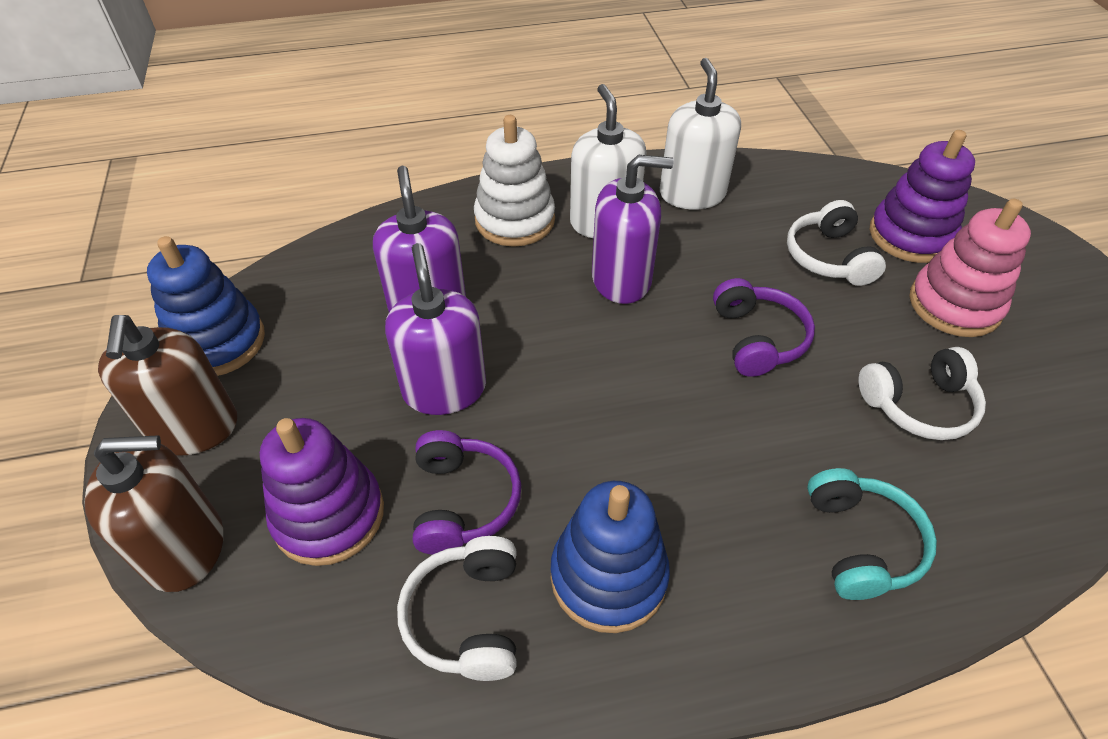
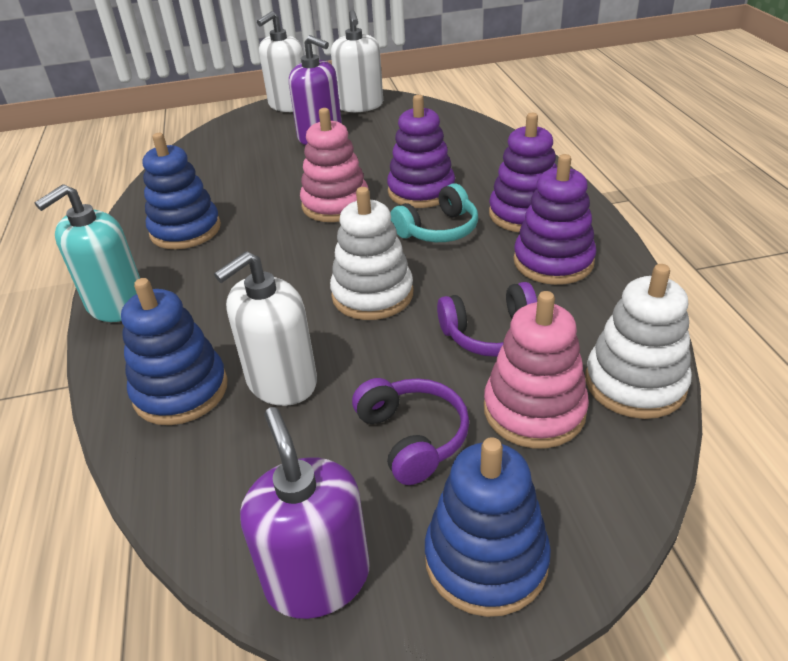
blue stacking toy: [147,236,265,376] [551,481,670,633] = 2 -> [121,278,228,425] [143,133,221,249] [425,437,551,617] = 3
brown soap dispenser: [85,435,223,592] [98,315,237,456] = 2 -> none = 0
pink stacking toy: [910,199,1031,337] = 1 -> [300,108,369,222] [484,291,589,448] = 2
purple soap dispenser: [373,166,466,312] [385,243,486,415] [592,155,674,304] = 3 -> [240,407,370,619] [289,35,342,145] = 2
purple stacking toy: [260,418,384,566] [870,130,975,263] = 2 -> [387,95,455,208] [489,113,557,232] [513,154,596,285] = 3
turquoise soap dispenser: none = 0 -> [34,184,140,322] = 1
white headphones: [397,536,516,681] [787,200,886,286] [858,347,986,440] = 3 -> none = 0
white soap dispenser: [570,84,646,238] [660,58,741,210] = 2 -> [214,251,317,406] [257,11,304,112] [331,10,383,112] = 3
white stacking toy: [474,115,555,247] = 1 -> [330,187,413,320] [585,264,692,419] = 2

